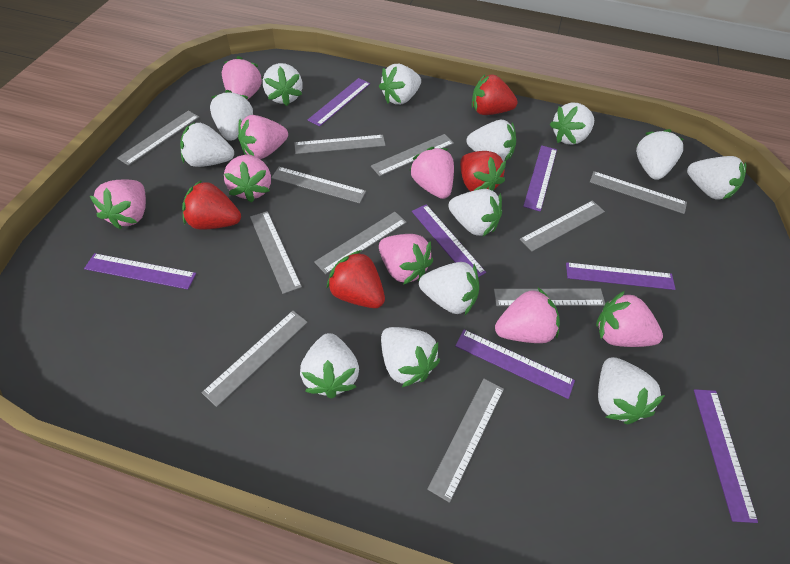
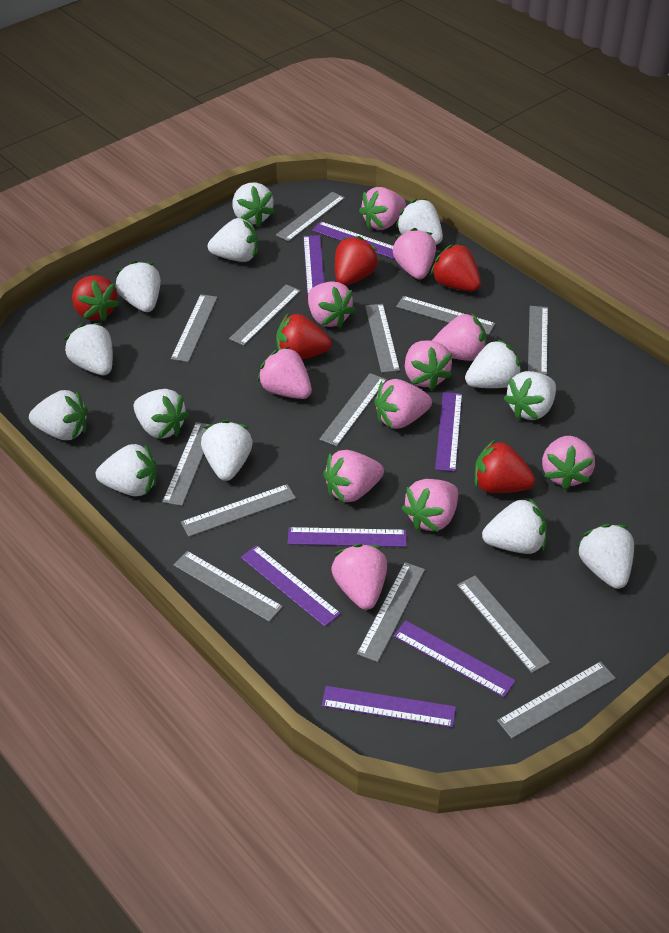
grey ruler: [117,111,199,166] [201,311,308,407] [250,211,302,294] [271,167,366,204] [294,135,386,154] [314,212,407,274] [371,134,454,176] [427,378,504,503] [494,288,605,306] [520,200,605,252] [590,171,687,214] = 11 -> [162,422,211,506] [171,294,218,362] [173,551,283,622] [181,484,296,537] [229,284,301,346] [276,192,345,242] [319,373,387,447] [357,562,425,662] [365,304,400,373] [396,296,495,335] [457,576,550,673] [497,661,616,739] [528,306,548,375] = 13
pink strawberry: [90,180,146,230] [222,56,262,100] [224,155,271,203] [238,115,288,159] [379,234,433,285] [409,147,454,199] [495,288,560,343] [596,291,663,347] = 8 -> [257,347,312,399] [308,281,355,328] [323,450,384,503] [331,544,387,610] [359,187,406,230] [374,379,432,429] [393,228,436,279] [402,479,458,532] [405,340,452,390] [432,313,486,361] [542,436,595,490] = 11
red strawberry: [182,180,241,230] [327,250,385,308] [460,151,506,191] [472,75,518,115] = 4 -> [72,275,119,321] [276,313,332,359] [335,236,379,286] [431,244,481,291] [475,440,535,493] = 5

